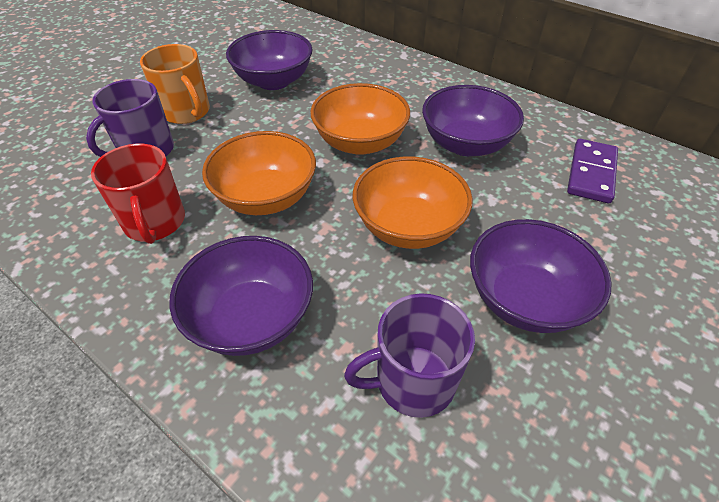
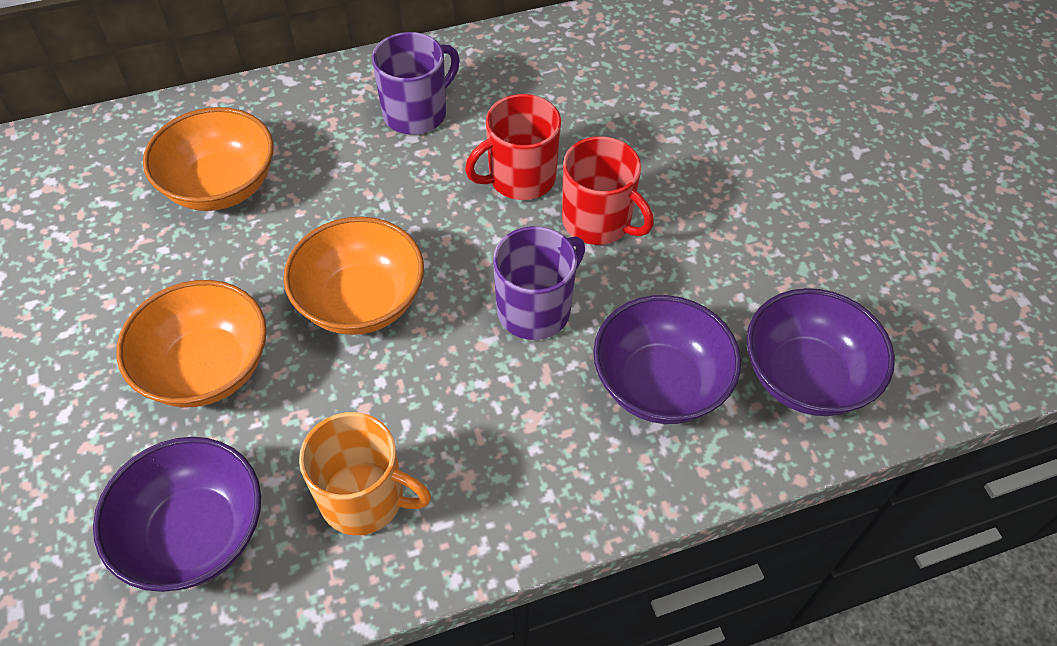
purple bowl: [170,236,313,356] [226,30,312,90] [422,85,524,156] [470,219,612,333] = 4 -> [93,437,261,592] [593,295,741,424] [747,288,895,416] = 3
purple domino: [567,139,618,203] = 1 -> none = 0
red mug: [91,144,185,244] = 1 -> [465,94,561,200] [562,136,654,245] = 2

